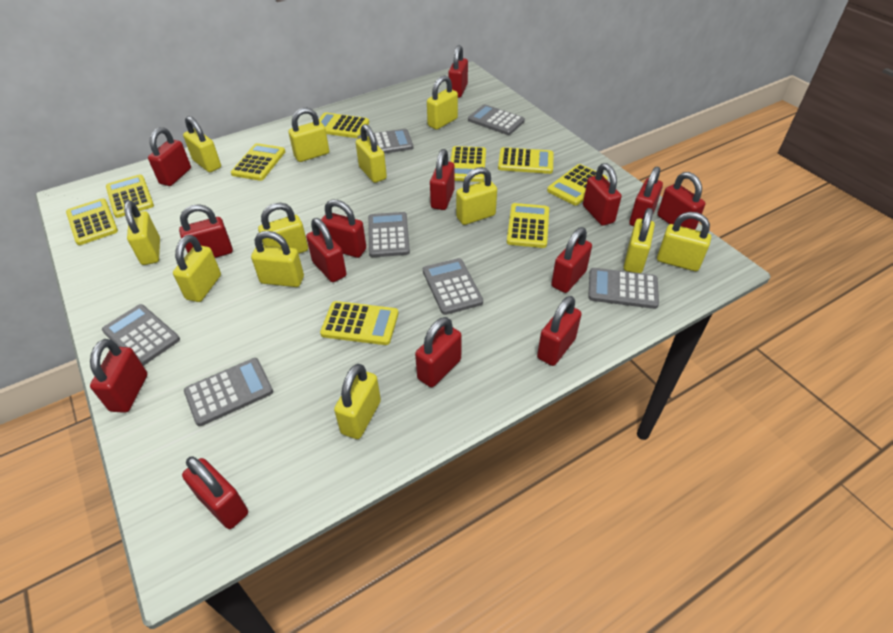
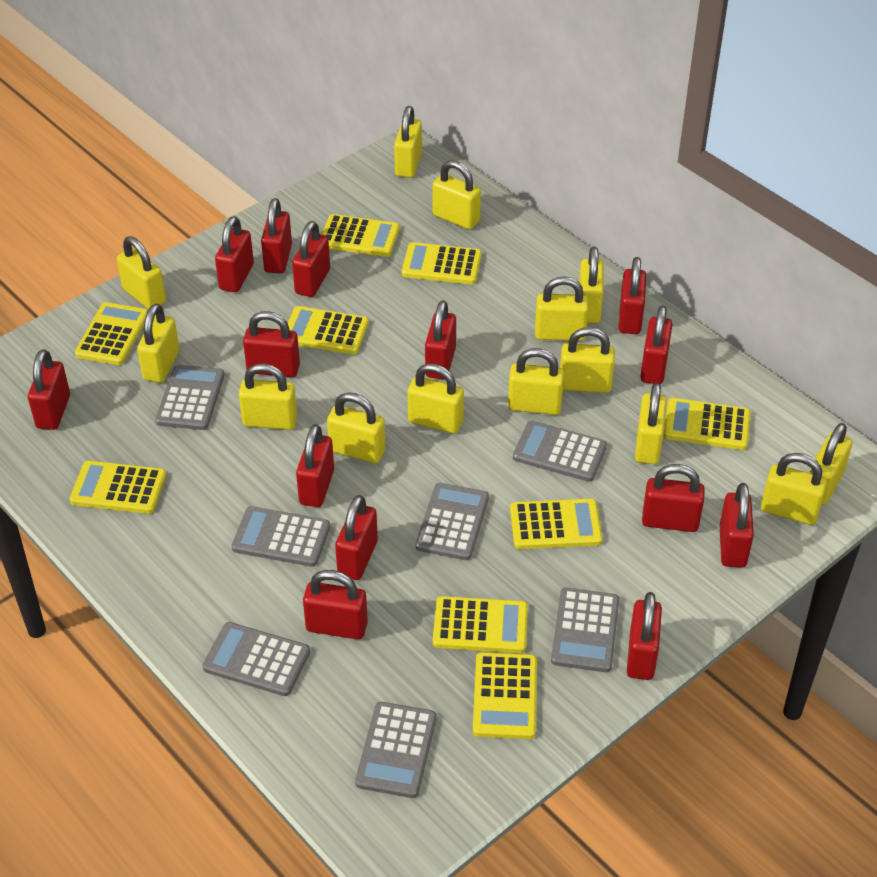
yellow padlock: [124,201,160,265] [173,235,221,302] [183,116,221,172] [251,231,304,287] [258,203,308,254] [288,108,329,162] [334,364,381,439] [356,124,387,183] [427,75,458,130] [456,167,497,225] [624,208,655,273] [657,212,711,271] = 12 -> [117,236,166,309] [137,304,179,383] [239,363,297,430] [327,392,385,463] [394,106,422,178] [407,363,464,434] [432,160,481,229] [508,348,564,415] [535,276,589,341] [560,327,615,393] [579,246,604,323] [635,383,667,464] [761,453,827,525] [810,423,852,505] = 14

